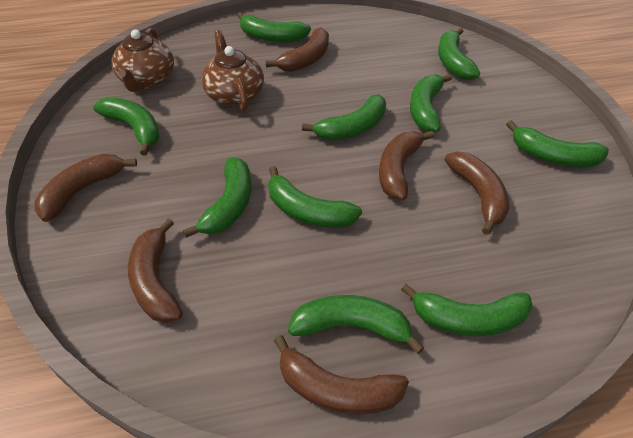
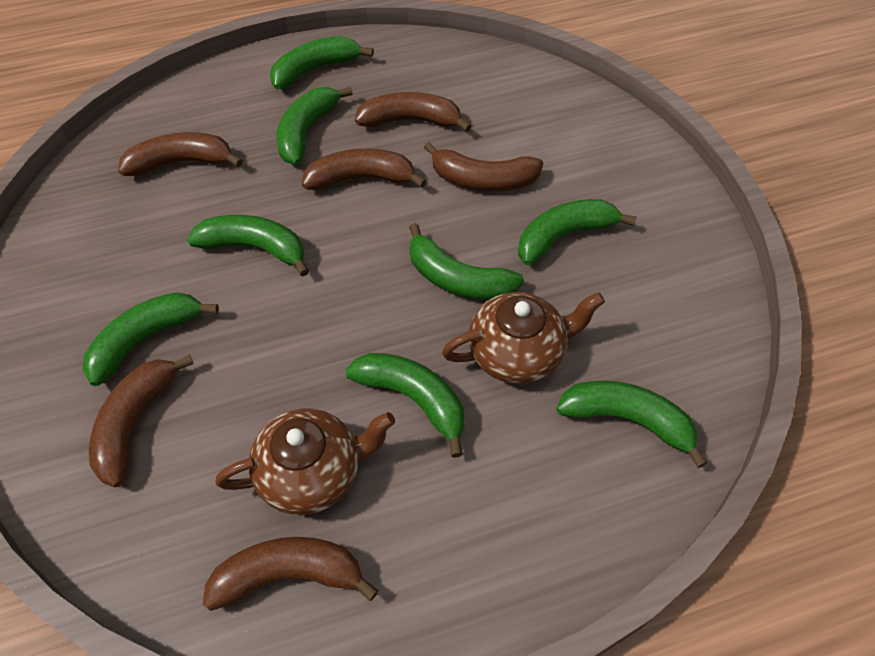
green banana: [93,97,160,156] [183,157,252,238] [237,12,311,42] [268,166,362,228] [288,295,424,354] [302,94,386,140] [401,284,533,336] [410,74,452,132] [438,28,480,80] [506,120,609,167] = 10 -> [83,292,219,386] [187,215,309,276] [270,36,374,90] [276,87,353,165] [345,353,465,458] [409,223,524,300] [518,199,637,265] [556,381,707,468] = 8

